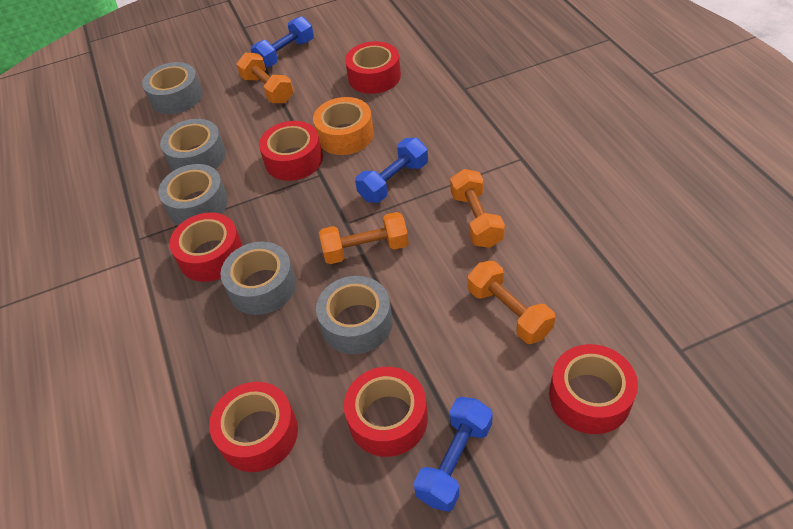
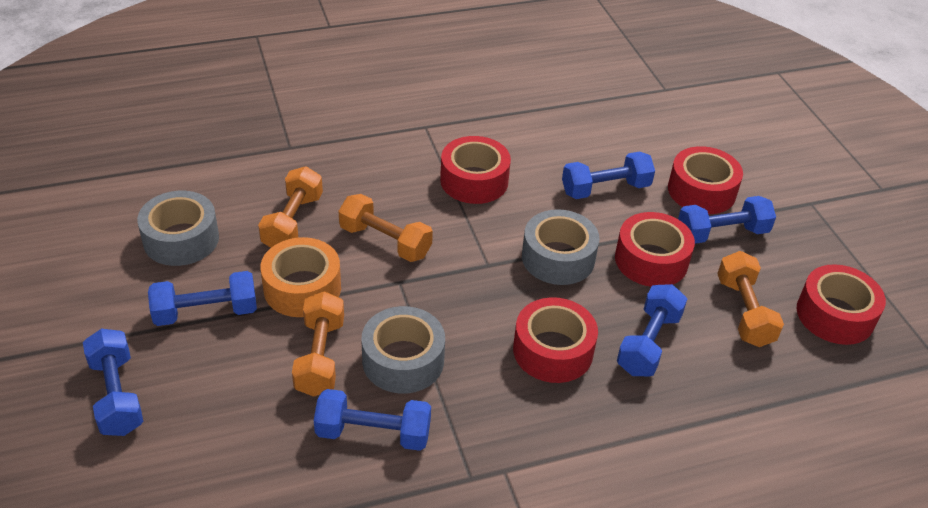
blue dumbbell: [251,16,314,68] [355,138,428,203] [414,397,493,512] = 3 -> [83,329,143,436] [148,271,257,326] [314,389,431,451] [562,152,655,199] [617,284,687,376] [678,196,776,244] = 6
grey tape: [142,62,203,114] [158,164,228,225] [160,119,226,171] [220,242,296,315] [316,276,393,354] = 5 -> [137,191,219,266] [361,306,445,393] [522,209,599,285] = 3
red tape: [170,213,243,282] [209,382,298,472] [259,121,323,181] [344,367,428,457] [345,41,401,94] [549,344,638,434] = 6 -> [440,136,511,204] [513,297,598,383] [615,212,695,287] [668,146,743,214] [797,264,886,345] = 5

